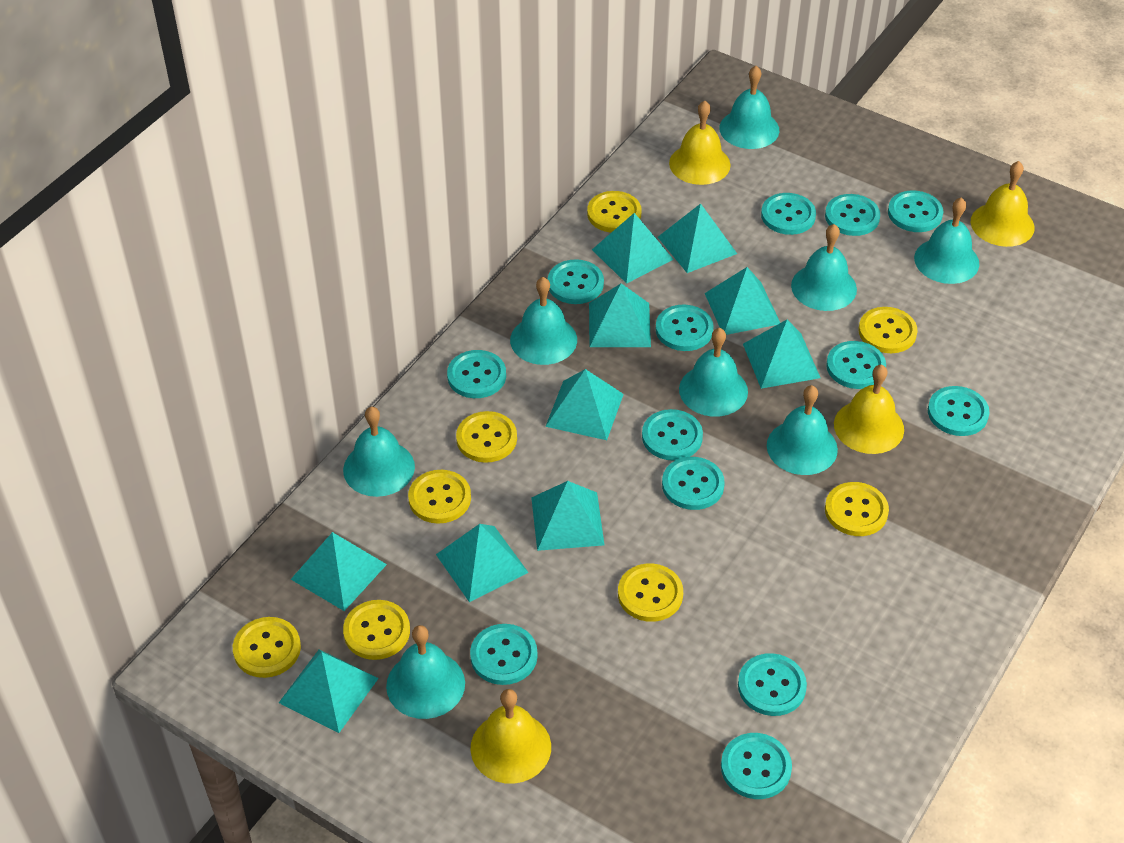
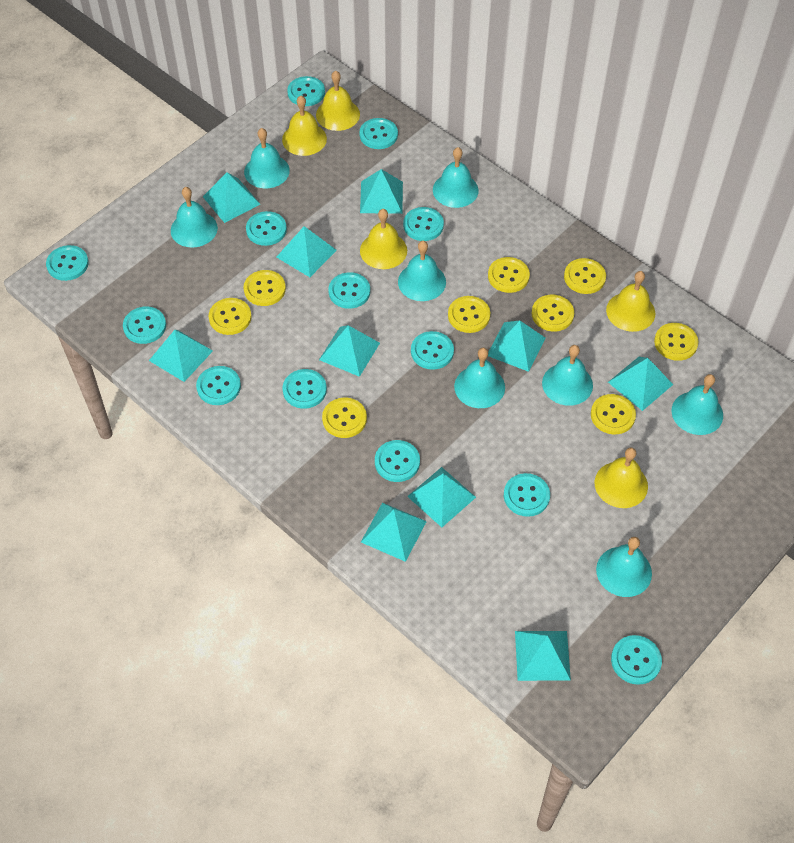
yellow bell: [470,689,551,784] [669,101,731,185] [834,364,904,454] [971,161,1034,247] = 4 -> [282,95,327,156] [316,71,360,131] [360,209,407,269] [595,447,648,508] [606,271,655,332] = 5
yellow button: [233,617,301,678] [343,600,410,660] [408,470,471,524] [456,411,517,463] [587,191,642,233] [618,563,683,622] [825,482,889,536] [859,307,917,353] = 8 -> [209,298,251,335] [244,270,286,306] [322,397,367,438] [448,296,490,333] [488,257,530,293] [532,295,574,332] [564,258,606,294] [591,394,636,435] [654,323,698,361] = 9

